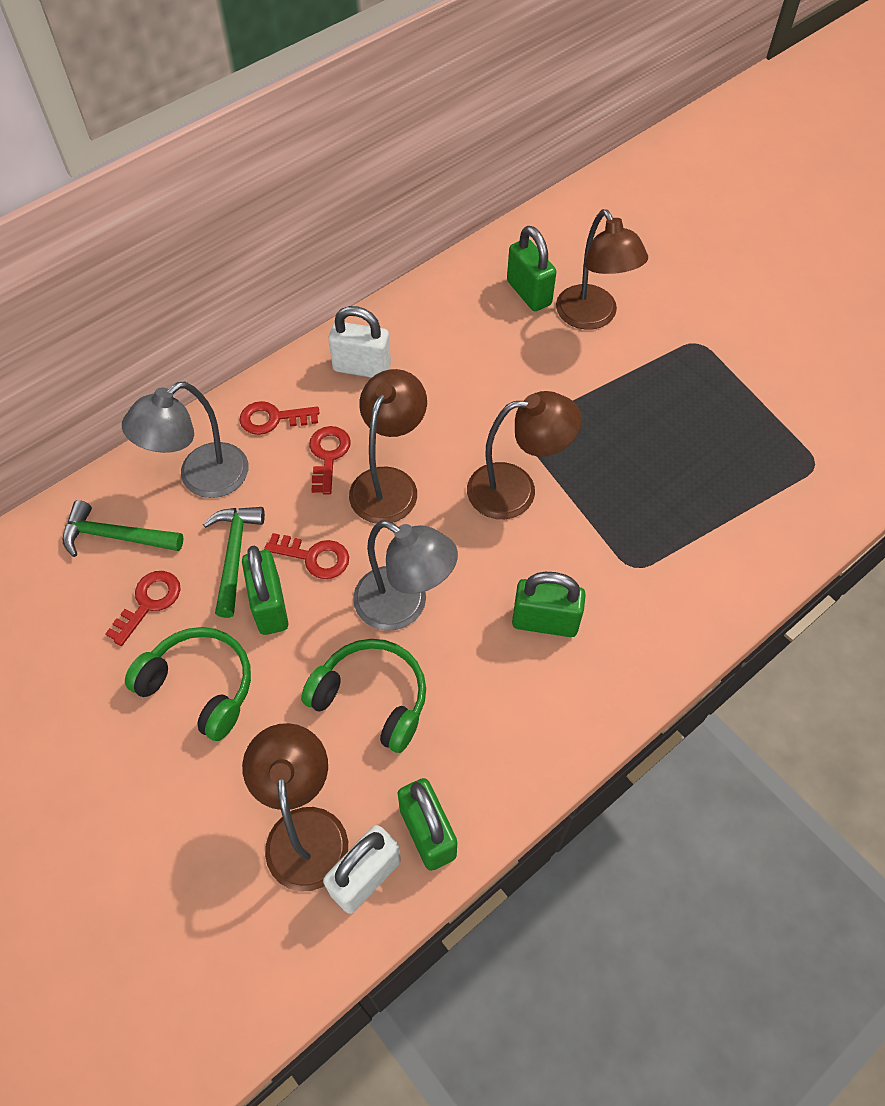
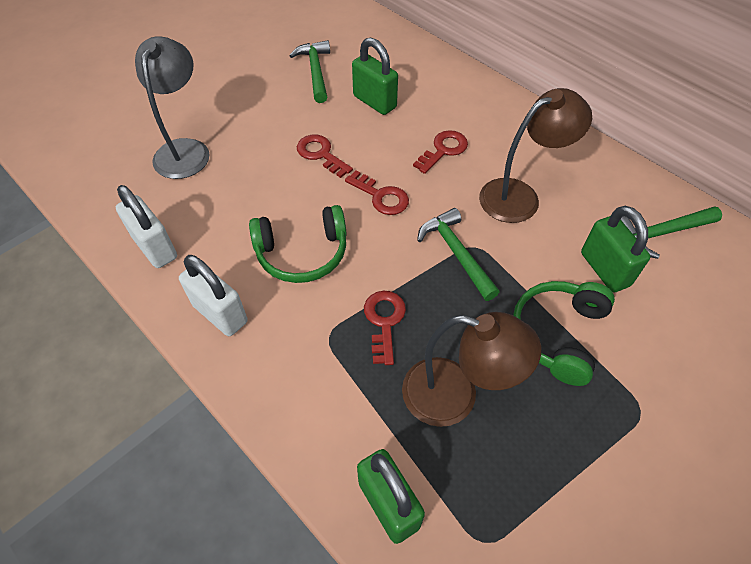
brown lamp: [242,723,348,892] [349,369,427,524] [467,391,582,519] [556,209,648,330] = 4 -> [402,312,541,427] [479,88,592,223] = 2
green hammer: [63,500,184,557] [203,507,265,618] = 2 -> [290,40,330,103] [417,208,499,301] [621,206,722,259] = 3
green padlock: [242,546,288,635] [398,778,457,871] [507,226,556,311] [512,572,586,637] = 4 -> [352,37,398,115] [357,449,425,544] [581,206,650,292] = 3
grey lamp: [122,382,248,498] [353,520,458,631] = 2 -> [135,36,210,179] = 1

